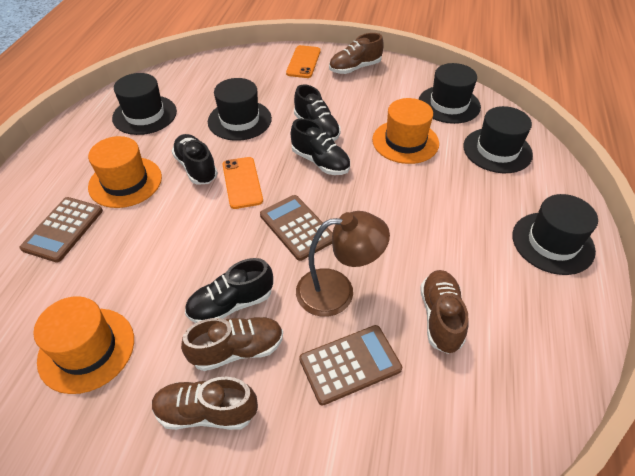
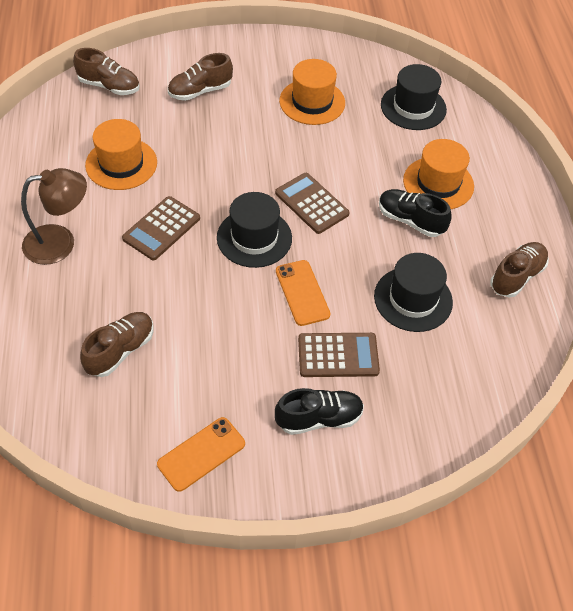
black hat: [112,73,177,135] [208,78,272,141] [418,63,481,124] [463,106,533,173] [512,194,598,275] = 5 -> [217,192,292,268] [374,253,453,332] [381,64,447,130] = 3
black shoe: [172,134,218,185] [185,258,273,323] [291,118,350,175] [294,84,341,141] = 4 -> [275,388,364,435] [379,189,452,237] = 2

